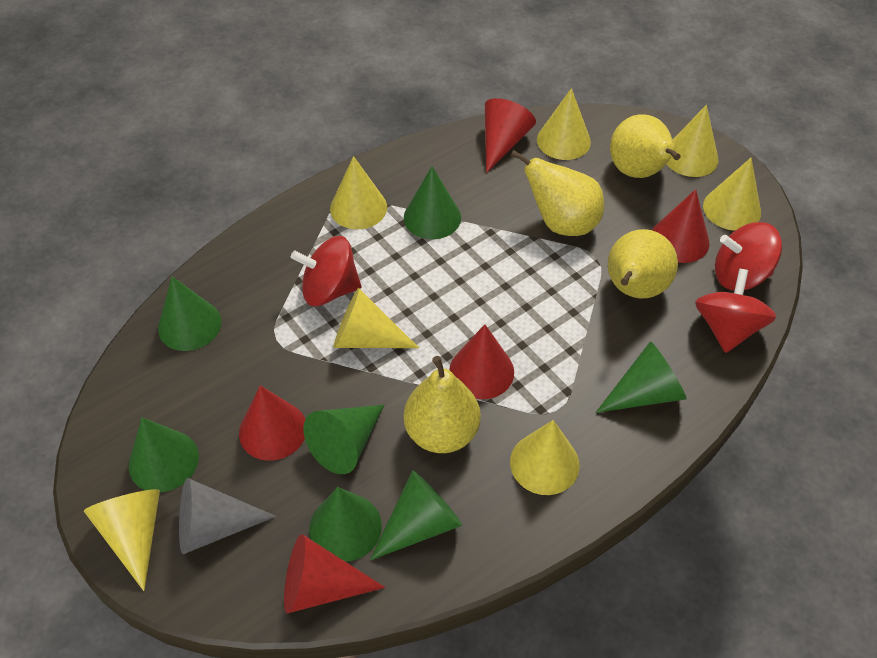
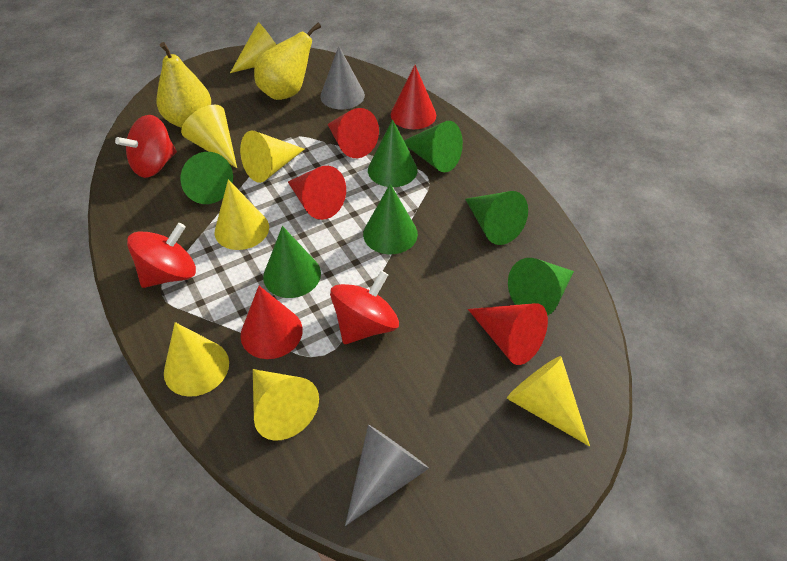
grey cone: [179,478,276,554] = 1 -> [320,46,365,109] [345,425,429,526] = 2
yellow pear: [404,356,481,453] [511,150,604,236] [608,229,678,298] [610,114,680,178] = 4 -> [157,42,211,128] [254,23,321,100] = 2

